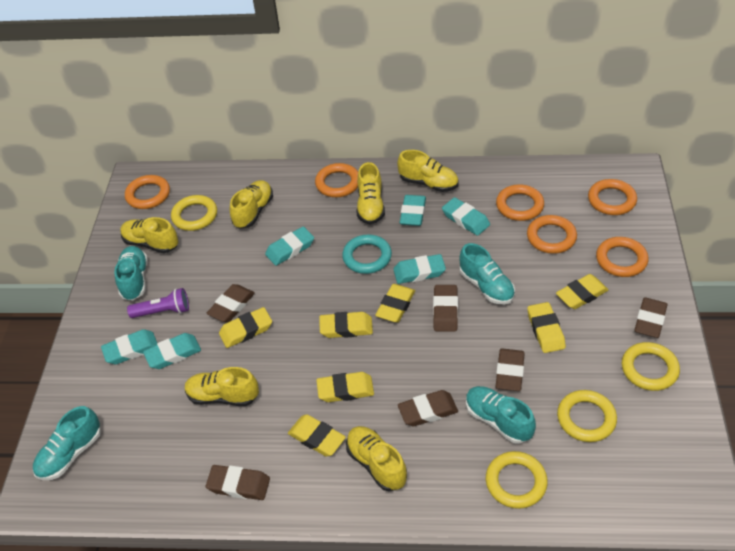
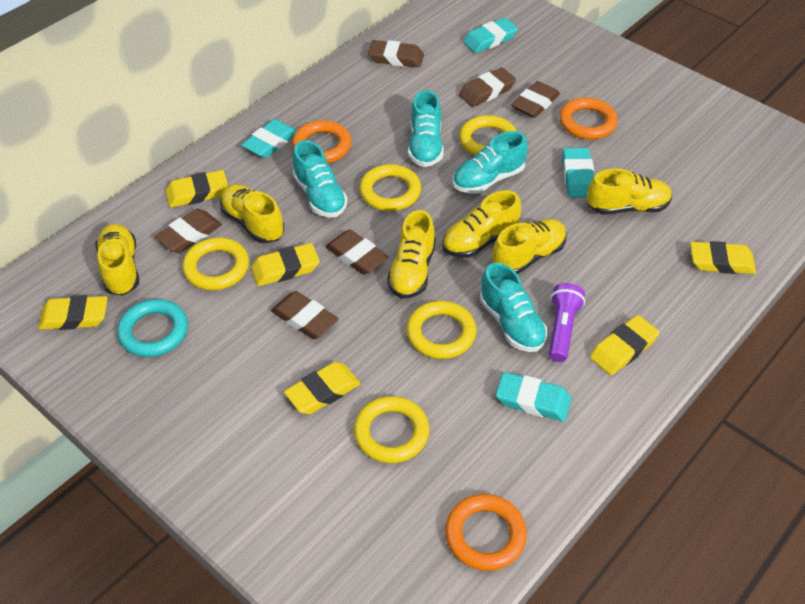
orange ring: [125,175,170,209] [315,163,358,197] [496,184,544,221] [527,215,577,254] [588,179,637,215] [596,237,648,277] = 6 -> [292,120,351,163] [445,494,527,571] [559,97,618,139] = 3
turquoise eraser: [101,329,157,364] [143,333,201,369] [265,226,314,266] [393,254,446,284] [400,195,426,226] [442,197,490,236] = 6 -> [241,119,297,158] [463,18,518,53] [496,372,571,422] [562,148,594,198] = 4
yellow eraser: [219,307,272,348] [288,414,346,457] [316,372,374,402] [319,312,373,338] [375,284,415,322] [527,302,566,353] [556,274,608,309] = 7 -> [38,295,108,330] [165,170,228,208] [251,243,320,286] [284,362,360,414] [590,315,660,375] [690,241,756,274] = 6
yellow ring: [171,195,217,231] [486,451,548,509] [557,390,617,442] [622,342,680,391] = 4 -> [182,238,249,290] [354,396,429,463] [359,164,421,211] [407,301,476,359] [459,115,517,156] = 5

